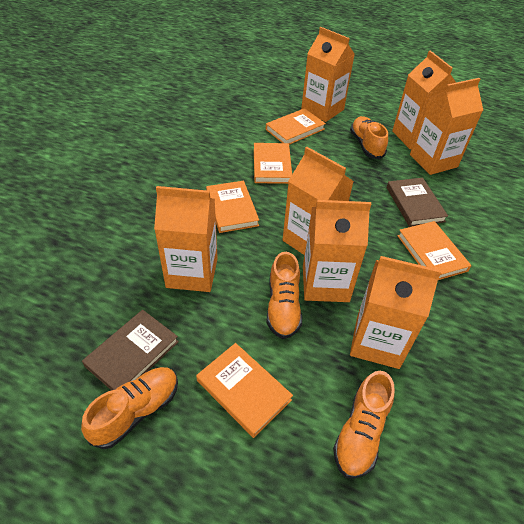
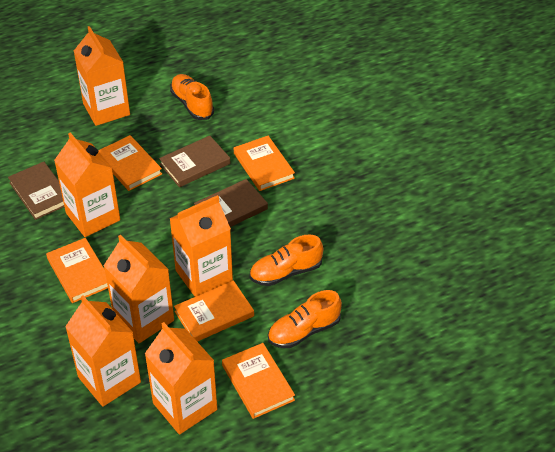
brown book: [82,310,179,390] [387,178,448,227] = 2 -> [8,162,64,220] [159,136,230,187] [194,179,268,227] = 3
orange carton: [154,186,218,292] [283,147,354,255] [301,27,355,122] [303,200,371,302] [350,256,442,369] [392,50,456,149] [410,78,483,175] = 7 -> [54,132,120,237] [65,296,141,407] [74,26,130,126] [104,235,174,343] [145,322,217,435] [169,195,233,297] = 6
orange shoe: [81,367,178,449] [267,252,302,339] [333,371,395,479] [350,116,388,159] = 4 -> [170,74,214,120] [250,234,323,286] [268,290,342,348] = 3

